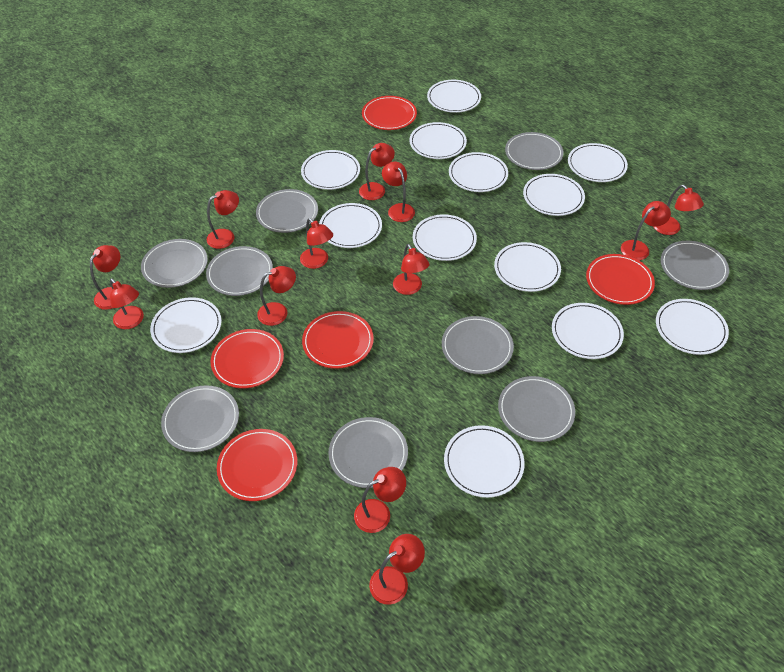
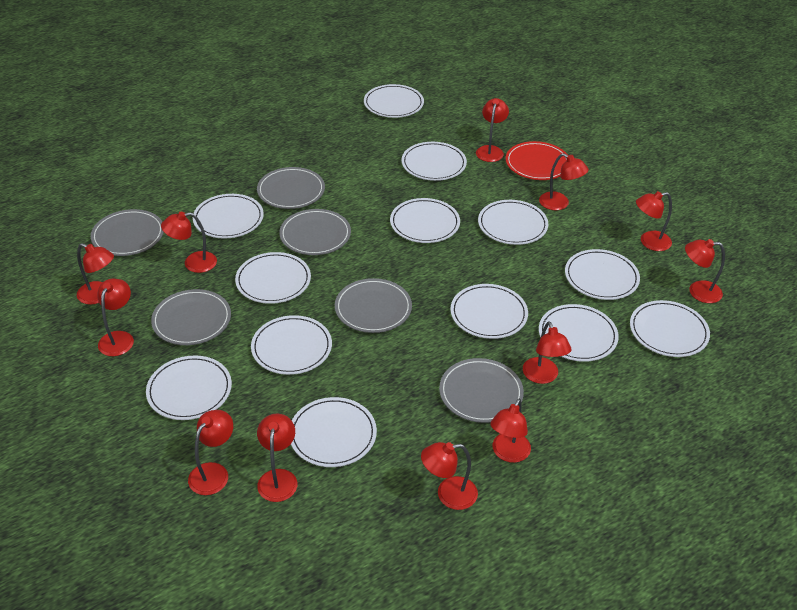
grey plate: [141,239,208,288] [161,385,239,452] [206,246,273,296] [256,189,318,233] [328,417,408,488] [442,316,514,374] [498,376,575,442] [505,132,564,170] [661,241,729,290] = 9 -> [91,209,164,256] [151,289,231,345] [257,167,325,209] [279,209,351,255] [335,278,412,333] [439,358,524,423] = 6
red plate: [211,329,284,388] [217,429,297,501] [302,311,374,369] [362,96,417,130] [586,254,655,305] = 5 -> [506,141,568,180] = 1

